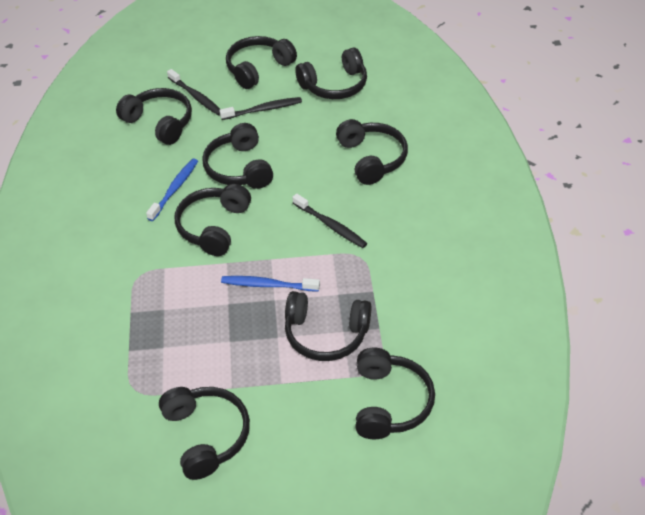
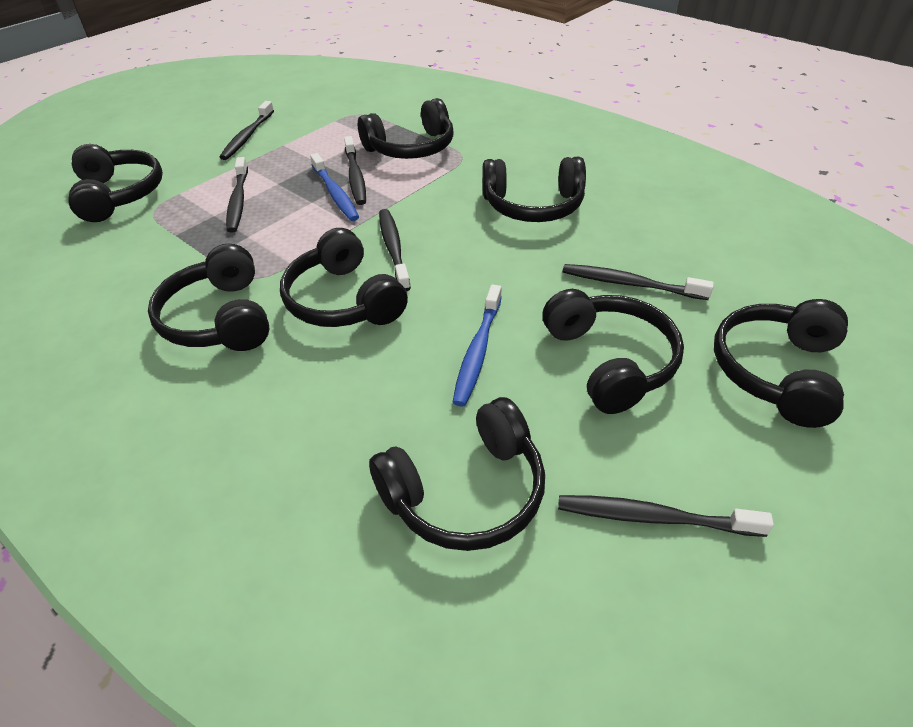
black headphones: [116,88,192,145] [159,387,250,480] [175,184,251,256] [202,123,273,189] [226,36,297,89] [285,291,372,361] [295,47,367,99] [336,119,408,185] [356,348,435,439] = 9 -> [68,144,163,222] [148,244,270,351] [280,228,408,327] [358,98,454,159] [369,397,545,551] [483,157,586,222] [542,289,684,414] [714,299,848,428] = 8
black toothbrush: [167,69,220,116] [219,97,302,120] [292,194,367,248] = 3 -> [220,101,274,160] [226,157,248,233] [344,136,366,205] [379,209,411,291] [558,495,774,537] [562,264,714,300] = 6

